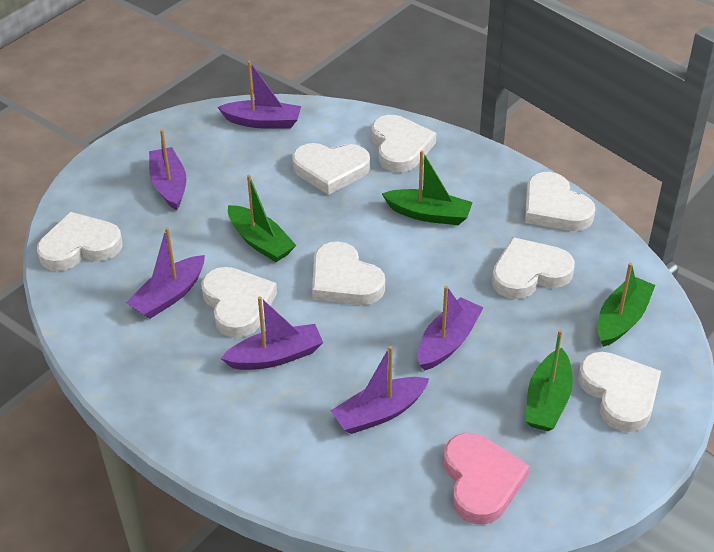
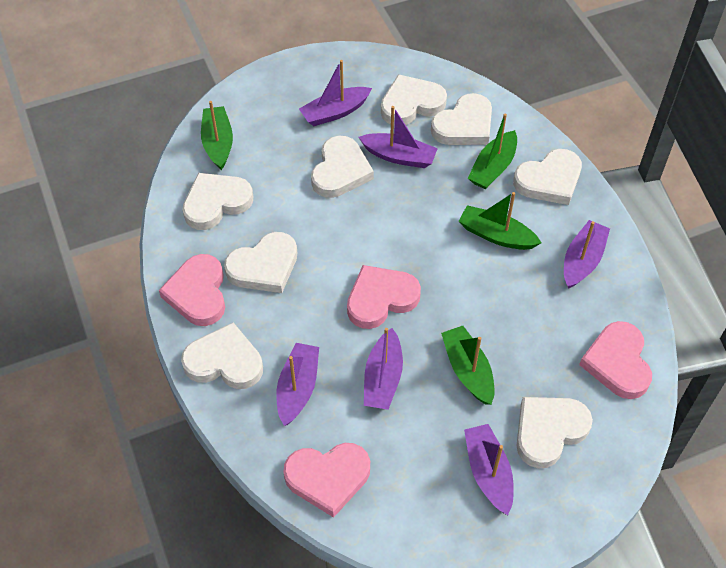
pink heart: [444,433,530,524] = 1 -> [159,254,225,326] [283,443,370,518] [347,265,421,329] [579,321,652,399] = 4

